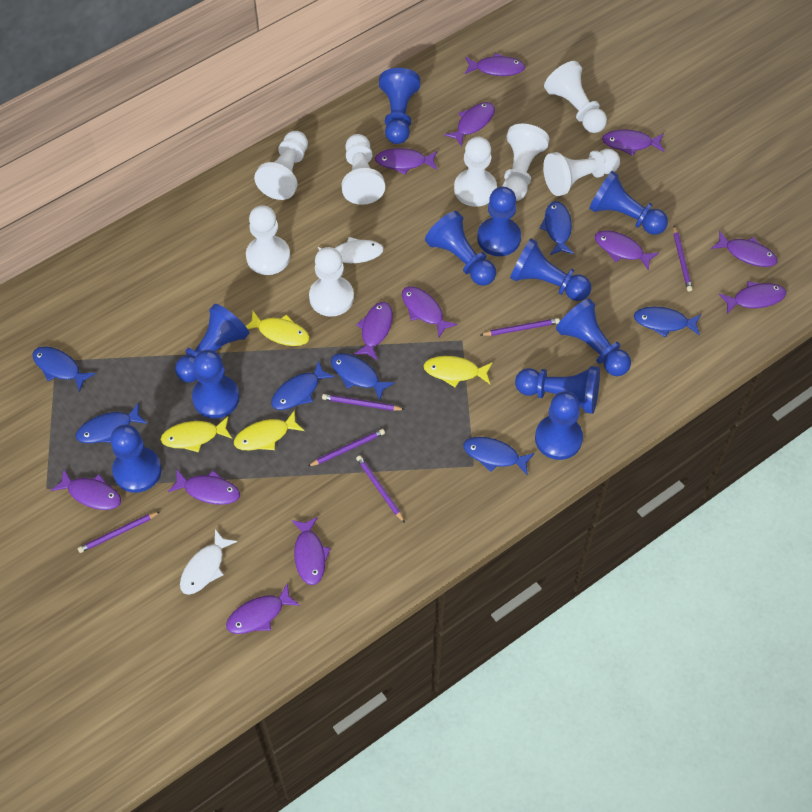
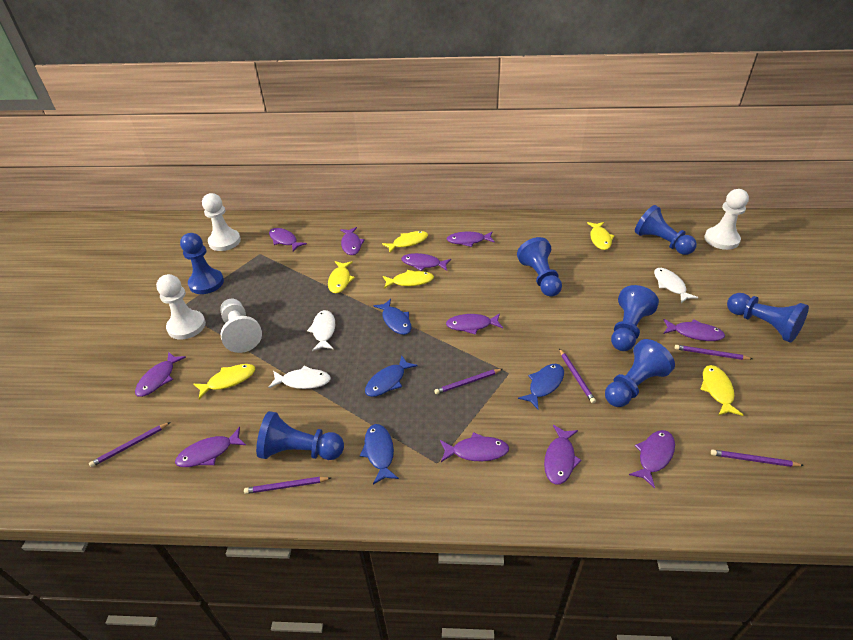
blue fish: [33,346,96,392] [76,403,147,443] [271,360,335,410] [331,353,395,400] [463,437,535,475] [539,201,574,255] [634,307,701,337] = 7 -> [360,424,399,484] [365,355,418,397] [373,299,411,335] [518,364,564,409] = 4
blue pawn: [110,424,161,493] [175,304,249,383] [192,350,240,419] [379,68,420,144] [425,211,496,286] [477,187,521,256] [510,238,591,301] [515,366,600,414] [535,391,583,460] [556,298,631,376] [589,171,668,235] = 11 -> [180,233,224,294] [256,411,344,460] [517,237,562,297] [605,339,675,407] [611,285,659,351] [635,205,697,255] [727,293,809,343] = 7
purple fish: [51,470,121,510] [168,470,240,505] [226,583,300,634] [291,516,331,585] [354,302,393,361] [375,148,438,175] [402,286,457,338] [444,102,495,146] [465,53,525,76] [595,230,659,271] [602,130,664,156] [711,231,778,267] [719,281,786,314] = 13 -> [135,352,186,397] [175,427,246,467] [269,228,307,252] [340,227,365,255] [401,253,451,271] [440,432,509,462] [446,313,503,335] [447,232,495,247] [544,425,582,485] [629,430,675,488] [664,319,725,341] = 11
white fish: [180,529,237,595] [318,237,384,263] = 2 -> [268,366,331,389] [307,310,335,351] [654,268,699,303] = 3
white pawn: [246,205,290,275] [254,131,308,200] [309,247,354,317] [342,134,385,205] [454,137,497,207] [502,124,549,201] [543,149,620,196] [544,61,607,133] = 8 -> [156,274,206,340] [202,193,241,251] [220,298,262,353] [704,189,749,250] = 4
yellow fish: [161,417,232,452] [234,410,304,450] [246,311,309,346] [423,356,493,387] = 4 -> [194,364,255,399] [328,261,355,293] [382,231,428,253] [383,270,434,289] [587,222,615,250] [700,365,743,416] = 6

